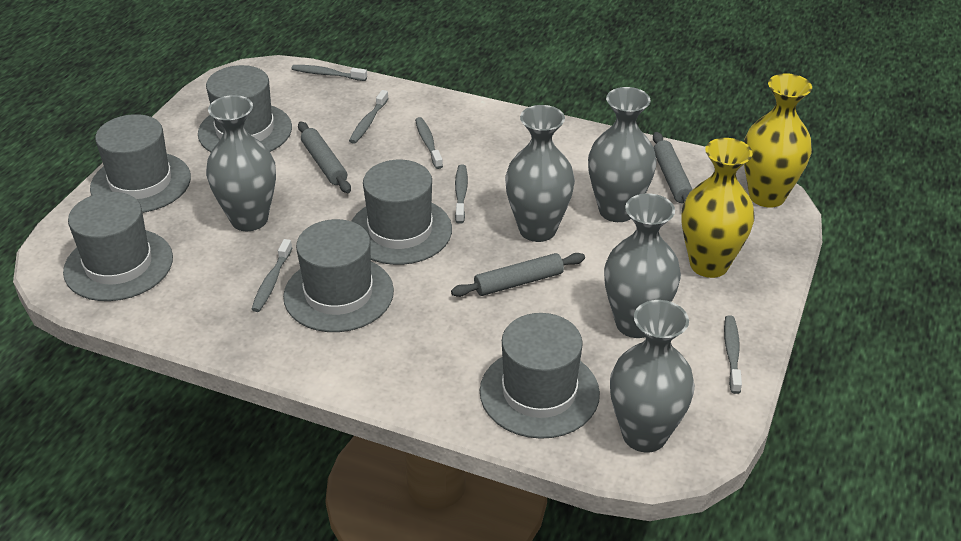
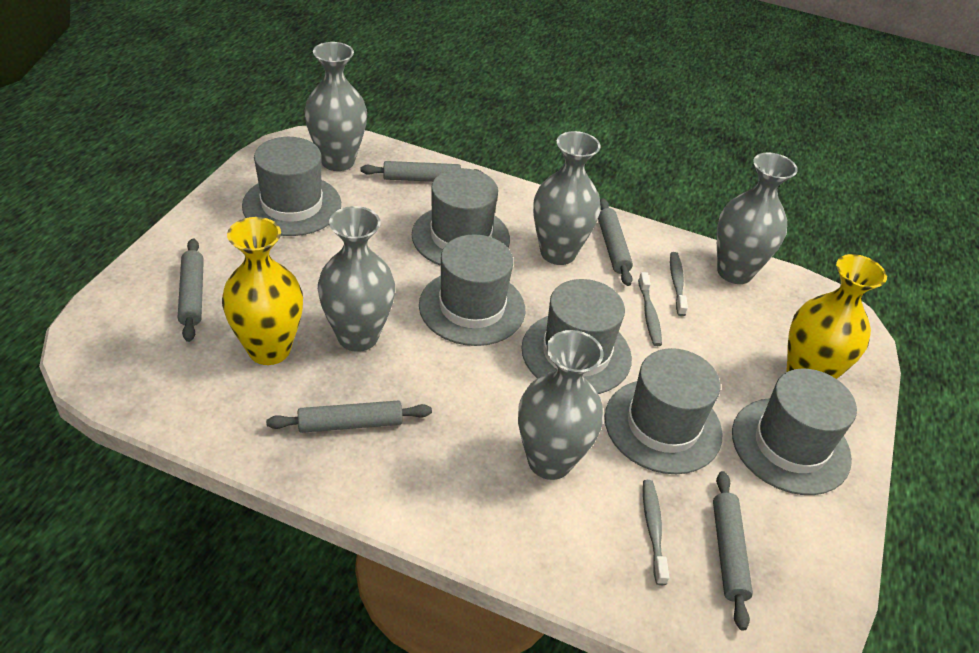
grey rolling pin: [298,122,351,193] [451,253,585,297] [653,132,693,204] = 3 -> [178,238,204,342] [266,400,432,433] [360,161,483,182] [598,198,633,286] [713,471,753,631] = 5
grey toothbrush: [251,239,292,312] [291,65,367,81] [349,90,389,144] [415,117,443,169] [455,165,468,224] [724,315,742,394] = 6 -> [638,272,662,346] [643,480,669,585] [670,252,688,316] = 3

